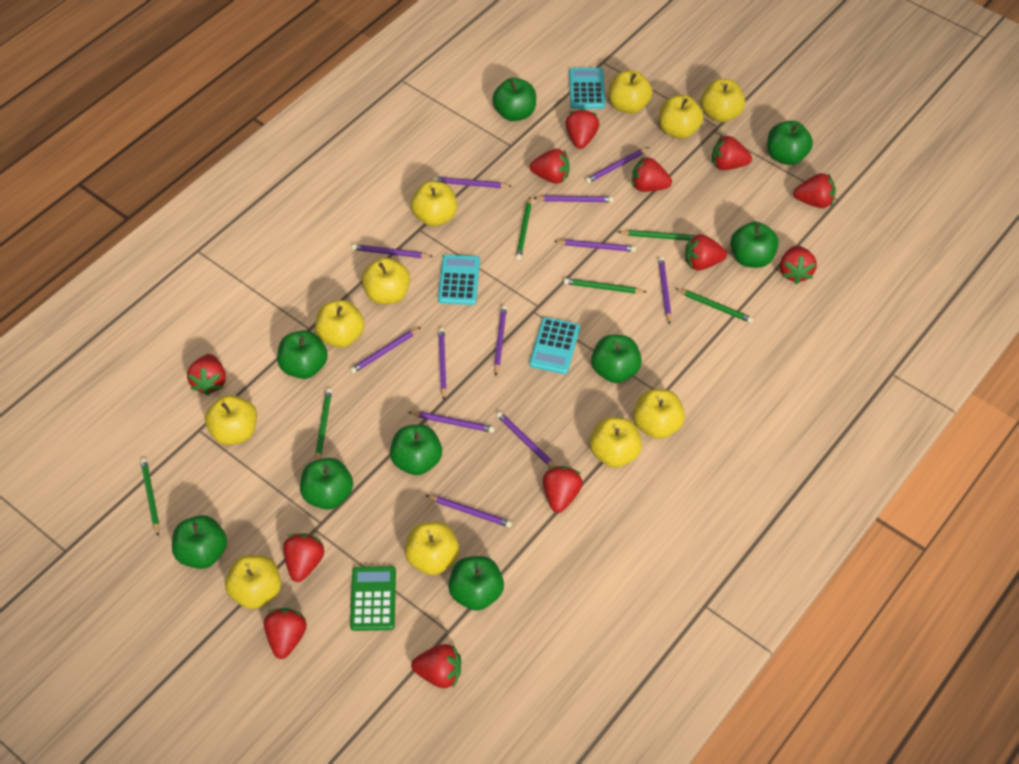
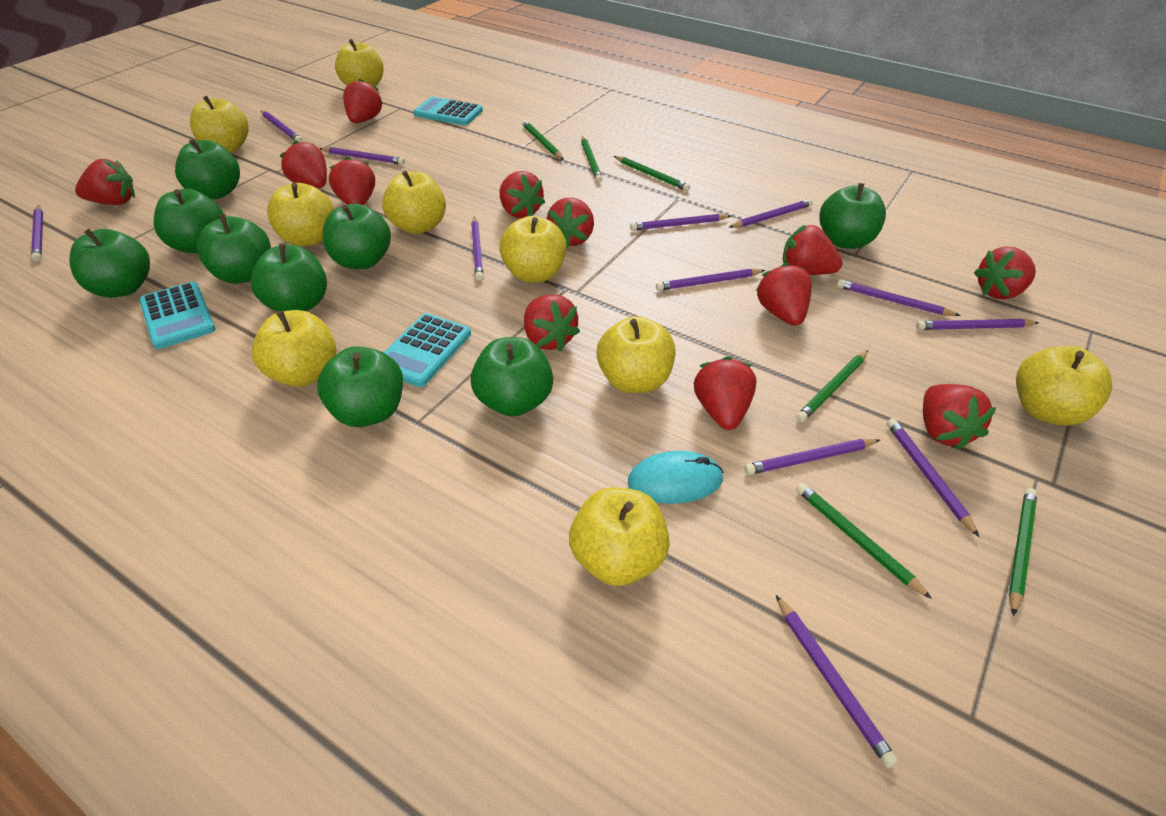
green calculator: [350,566,396,631] = 1 -> none = 0
turquoise mouse: none = 0 -> [628,451,723,504] = 1
yellow apple: [205,395,257,445] [225,555,281,609] [315,300,365,348] [362,258,410,304] [405,522,460,575] [411,181,457,226] [590,417,642,468] [609,70,653,114] [633,389,685,439] [659,95,704,139] [701,79,745,122] = 11 -> [190,96,249,153] [252,310,336,387] [267,183,334,246] [335,39,384,87] [382,171,446,234] [499,216,567,283] [569,488,670,586] [597,316,675,393] [1016,346,1112,426] = 9

